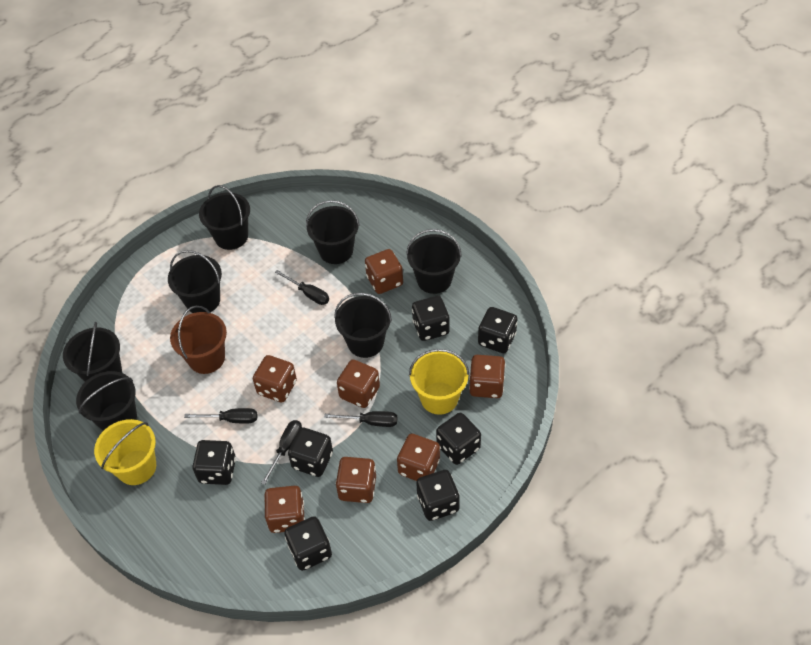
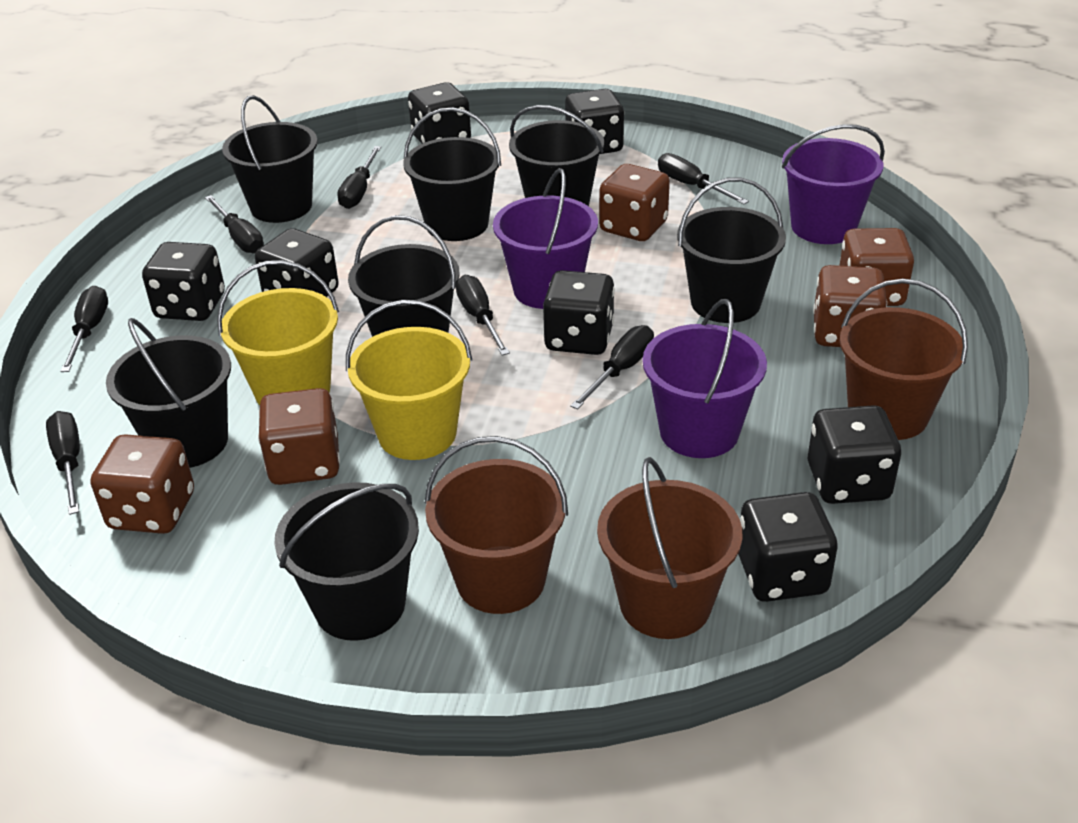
black screwdriver: [184,408,257,423] [261,420,302,485] [275,270,329,305] [324,411,397,427] = 4 -> [46,411,80,515] [60,286,108,372] [205,195,264,254] [337,146,381,209] [456,275,510,355] [570,325,654,409] [658,153,749,204] = 7
brown bucket: [170,306,227,374] = 1 -> [425,436,568,614] [597,457,742,639] [840,279,968,440] = 3
brown dice: [253,355,297,402] [264,486,305,533] [336,457,376,503] [337,360,380,408] [365,249,403,294] [397,434,440,481] [469,355,505,398] = 7 -> [91,434,194,534] [258,388,340,485] [599,164,670,241] [813,265,887,347] [839,228,914,306] = 5
purple bucket: none = 0 -> [493,168,598,309] [643,299,767,458] [782,124,885,244] = 3

